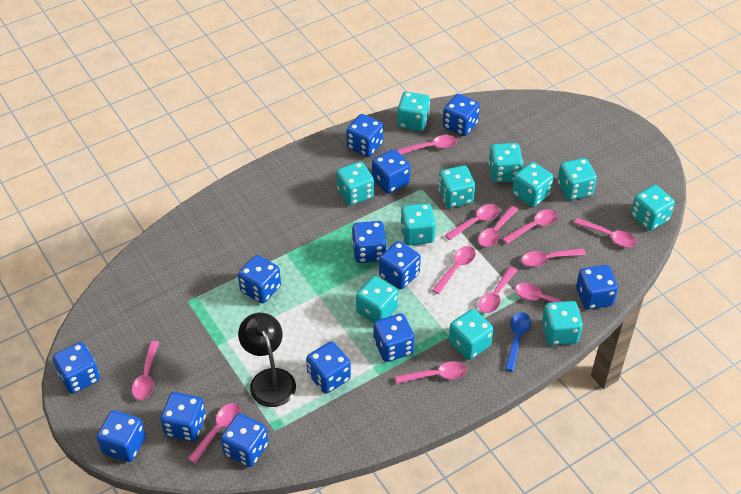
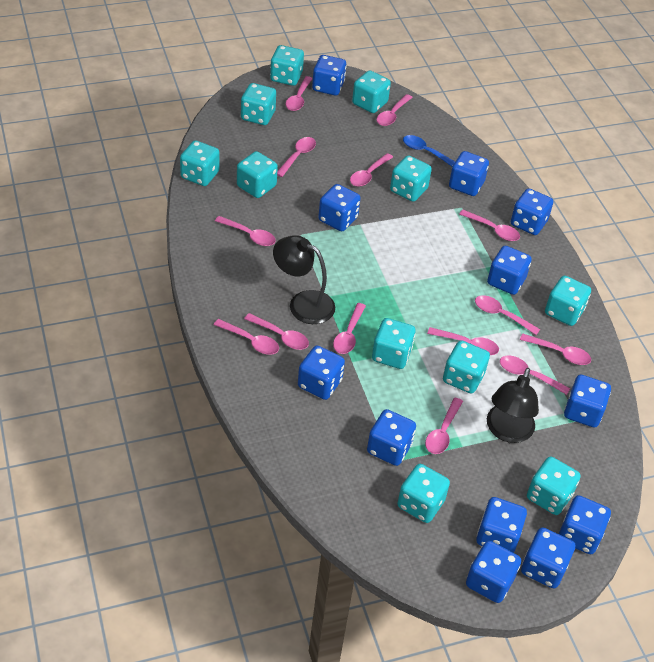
black lamp: [238,313,296,407] = 1 -> [273,235,335,324] [487,368,539,443] = 2
blue dice: [53,342,100,394] [97,410,146,462] [160,392,206,441] [221,413,269,467] [238,255,281,303] [306,342,351,394] [346,114,383,157] [352,221,387,263] [372,149,410,194] [374,313,415,362] [379,241,421,289] [443,94,480,136] [576,265,618,310] = 13 -> [298,345,345,400] [312,55,346,95] [318,184,361,231] [367,409,416,466] [449,151,489,196] [466,541,521,603] [476,497,527,553] [487,246,532,295] [511,188,553,235] [521,527,575,588] [559,495,611,554] [564,374,611,428] = 12
pink spoon: [132,341,159,400] [188,403,241,464] [395,361,467,384] [397,135,457,154] [432,246,476,294] [445,204,500,240] [478,206,518,247] [478,266,518,313] [502,209,558,244] [515,283,581,312] [521,248,586,267] [574,218,637,247] = 12 -> [214,319,279,355] [215,216,275,246] [244,313,309,350] [277,137,316,177] [286,76,313,111] [333,303,366,354] [350,153,393,187] [377,94,413,126] [425,398,463,454] [427,327,499,355] [459,210,520,241] [475,295,540,335] [500,355,570,395] [520,333,591,365] = 14

